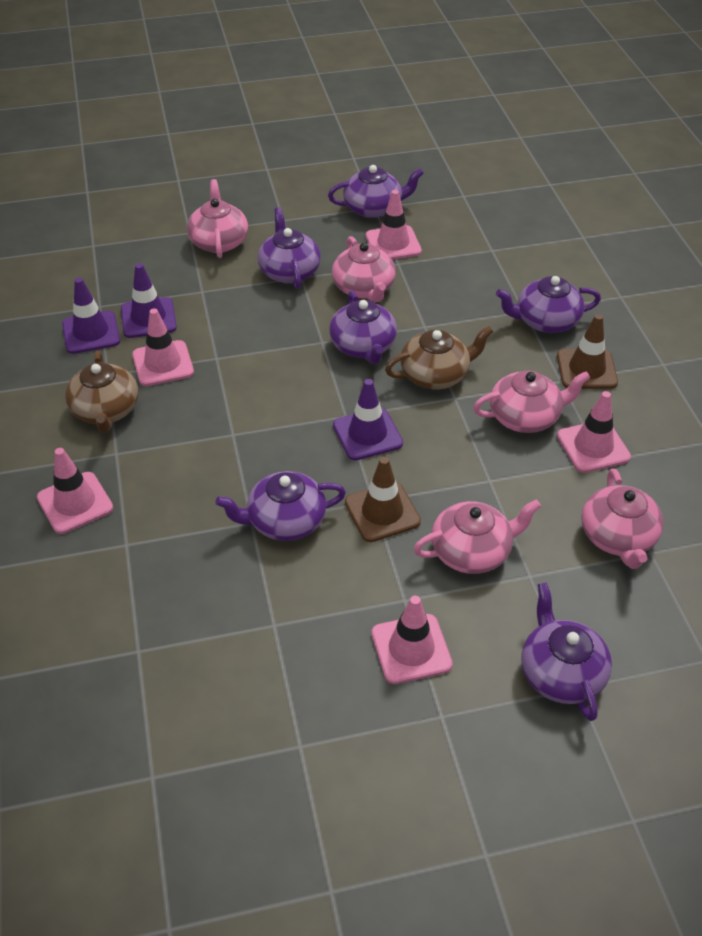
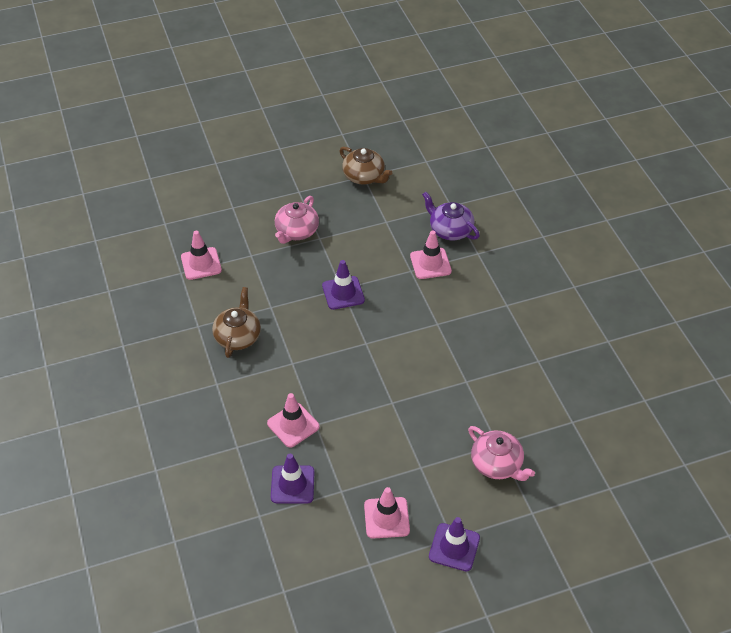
brown traffic cone: [345,457,421,542] [557,314,618,389] = 2 -> none = 0
pink teapot: [187,179,248,258] [332,236,396,303] [414,499,541,574] [473,371,590,433] [581,468,664,569] = 5 -> [275,196,319,244] [468,426,535,481] = 2
pink traffic cone: [37,448,113,534] [132,308,194,386] [366,190,422,260] [372,596,453,684] [557,391,631,473] = 5 -> [181,231,222,280] [267,393,320,448] [364,487,410,539] [410,231,452,279] = 4
purple teapot: [215,471,346,541] [258,207,321,289] [328,165,424,218] [329,290,397,364] [496,276,601,333] [521,582,612,721] = 6 -> [422,192,480,240] = 1

